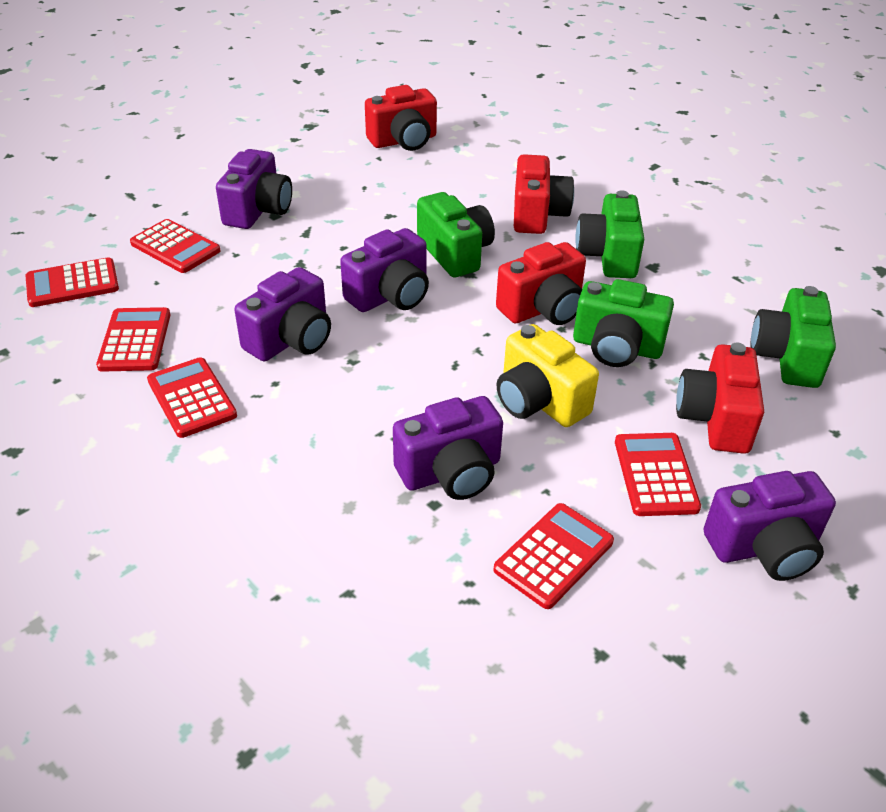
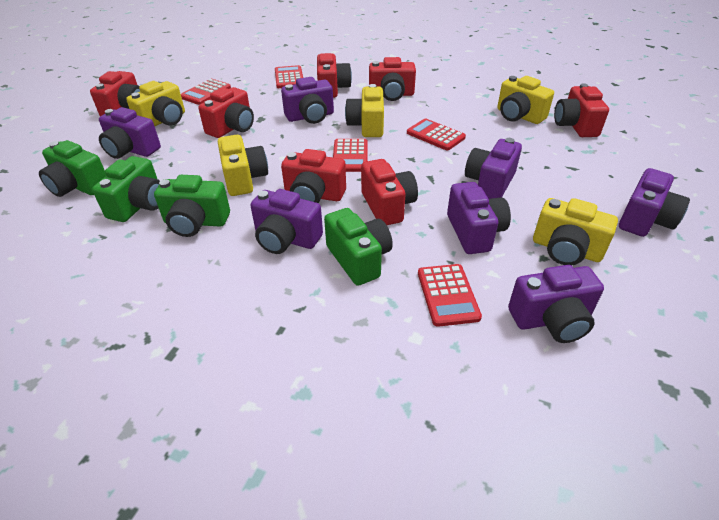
purple camera: [216,149,292,229] [234,267,331,362] [340,228,429,312] [393,396,503,500] [703,471,836,581] = 5 -> [99,107,161,159] [250,189,323,254] [281,77,334,124] [447,182,511,254] [465,138,522,199] [508,265,604,343] [619,168,690,237] = 7
red calculator: [25,257,119,307] [96,307,170,372] [130,219,220,273] [147,357,237,438] [493,503,614,609] [615,433,701,516] = 6 -> [181,79,231,105] [275,65,303,88] [333,139,368,172] [407,118,466,150] [418,264,482,327] = 5
red camera: [365,85,437,151] [496,242,586,325] [514,154,574,234] [676,342,764,454] = 4 -> [90,71,140,116] [198,87,254,138] [281,149,346,203] [317,53,352,98] [361,159,418,225] [369,57,416,101] [554,83,609,137] = 7
yellow camera: [497,324,599,427] = 1 -> [126,81,185,126] [218,135,268,196] [345,84,384,137] [497,76,554,124] [533,198,618,265] = 5

